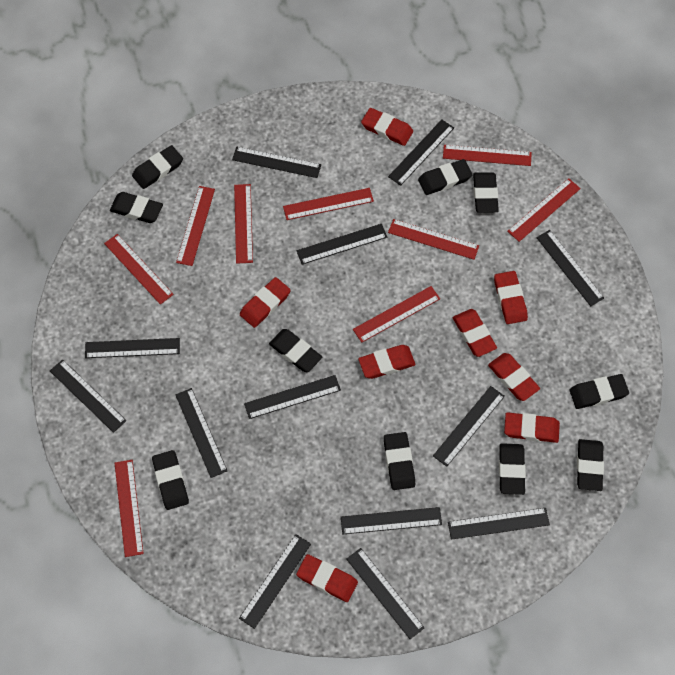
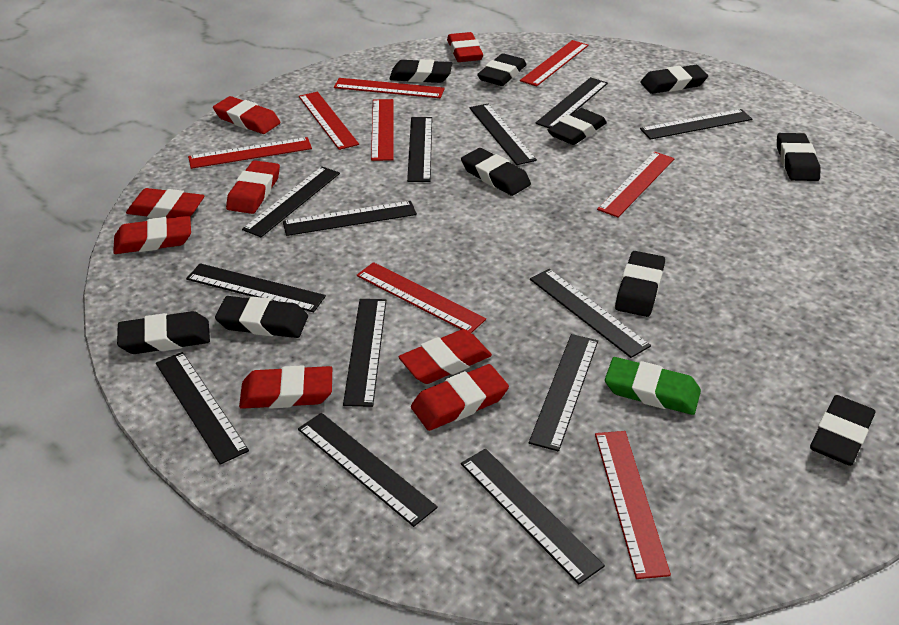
green eraser: none = 0 -> [605,357,701,415] = 1
red ruler: [104,234,174,305] [115,460,144,557] [176,186,215,266] [234,184,253,264] [283,188,374,220] [353,286,440,343] [388,219,479,260] [443,145,532,166] [507,178,581,242] = 9 -> [188,137,312,169] [299,92,359,150] [334,78,445,98] [357,262,486,333] [371,99,394,161] [520,40,589,86] [595,431,671,579] [597,152,675,218] = 8

